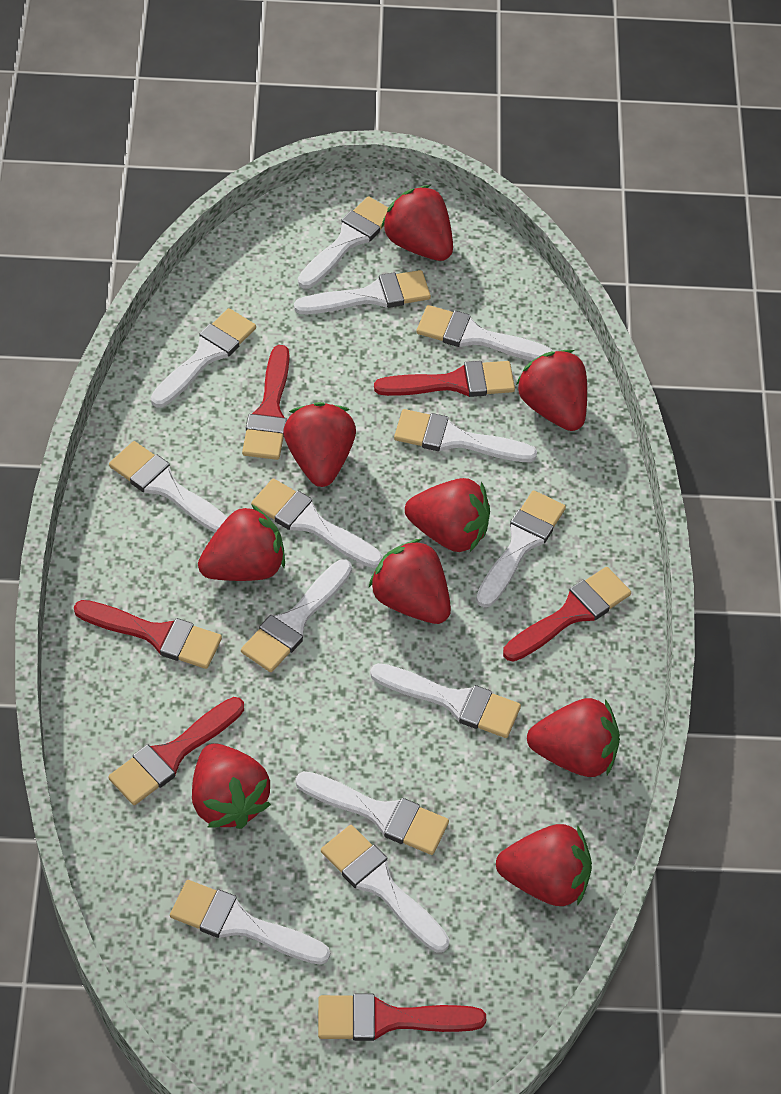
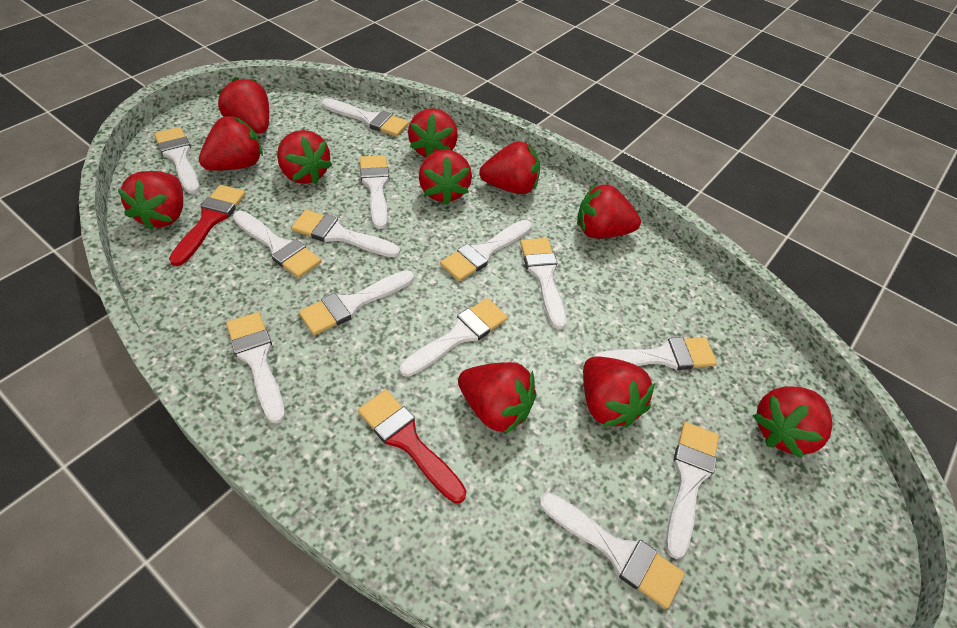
red brush: [74,600,222,669] [108,697,244,805] [242,345,289,460] [318,993,486,1041] [374,361,515,397] [503,567,631,662] = 6 -> [169,185,246,266] [358,390,467,503] = 2
red strawberry: [192,743,271,829] [198,504,285,581] [283,402,356,487] [369,539,451,624] [381,185,453,261] [405,478,490,552] [496,824,592,906] [516,350,587,431] [527,698,620,777] = 9 -> [118,171,183,230] [199,116,263,171] [217,77,269,134] [277,130,332,184] [408,108,458,158] [419,150,472,205] [458,362,536,434] [479,141,540,194] [577,184,641,239] [583,356,655,428] [753,386,833,458] = 11

